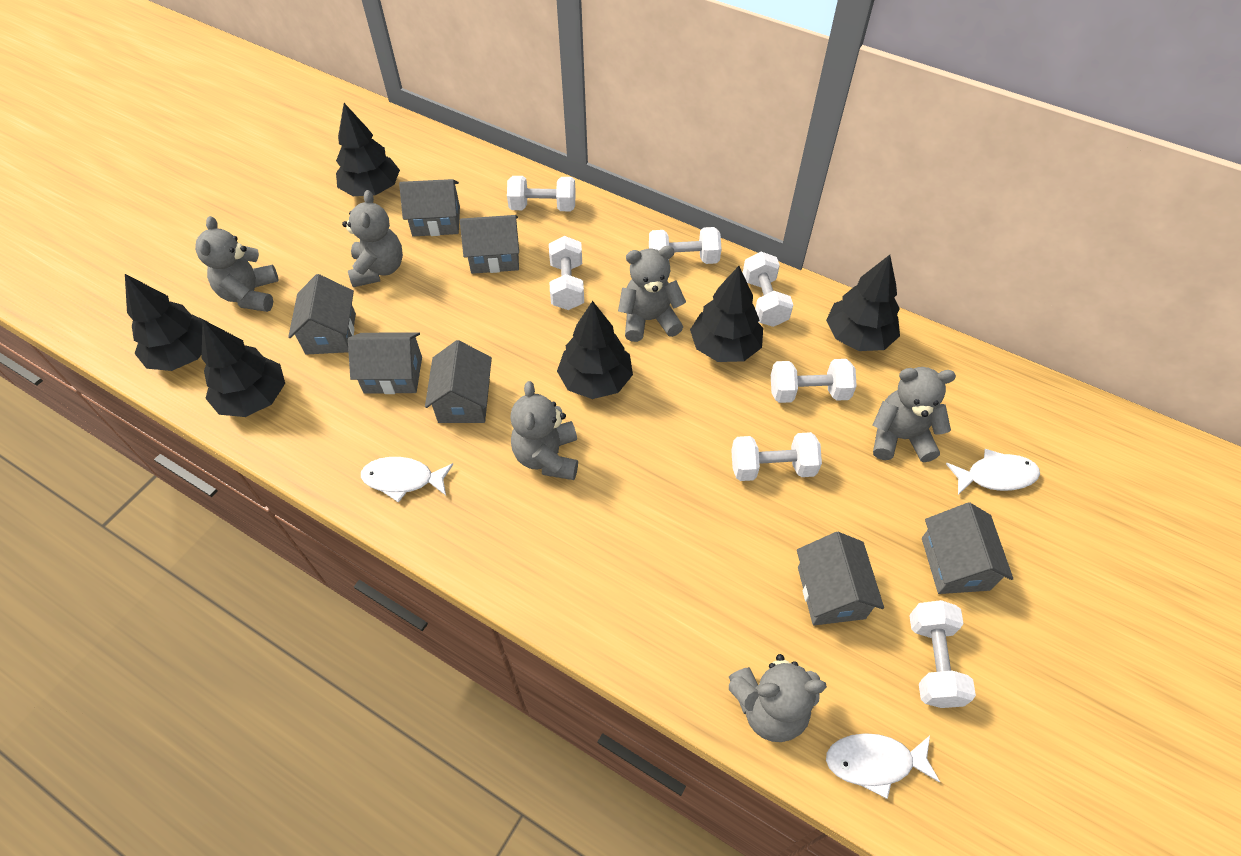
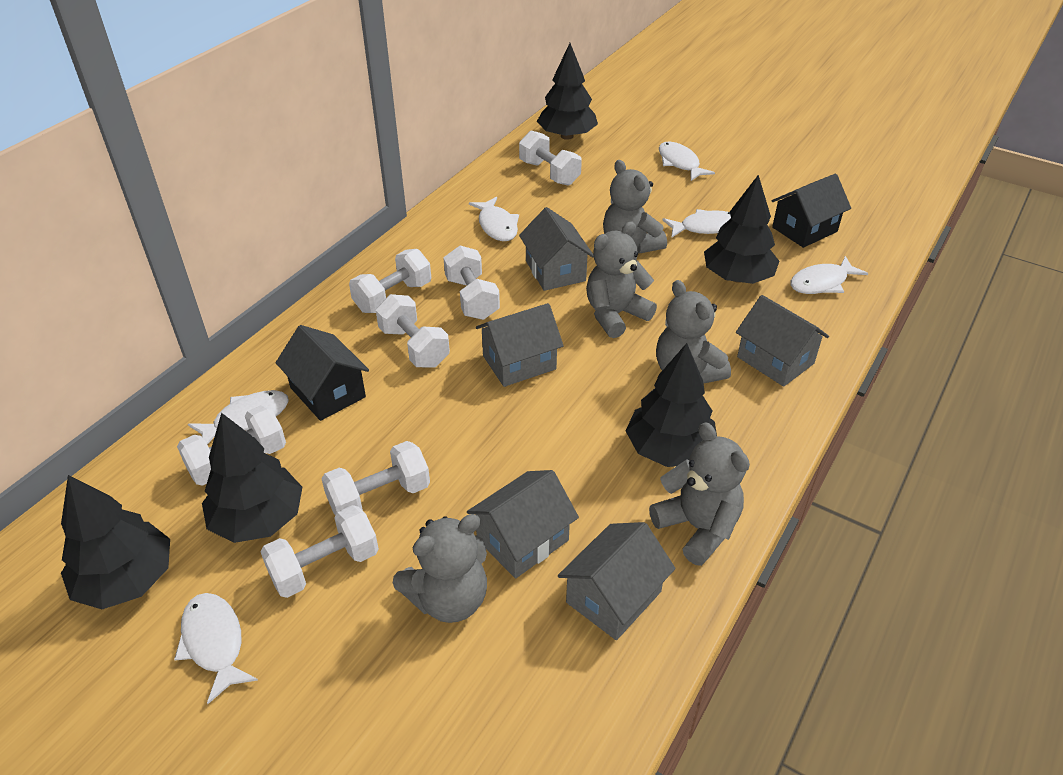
black house: none = 0 -> [276,325,369,421] [772,174,851,248] = 2
black tree: [125,274,208,371] [201,320,285,417] [336,103,400,196] [557,301,633,399] [690,266,763,362] [826,255,900,351] = 6 -> [61,475,170,609] [202,413,302,543] [537,43,598,140] [626,343,717,467] [704,175,780,284] = 5
grey house: [288,274,356,355] [348,332,422,394] [399,179,460,236] [425,340,492,423] [460,215,519,274] [797,532,884,625] [922,503,1013,594] = 7 -> [467,470,579,578] [476,303,564,387] [519,207,594,291] [558,522,676,640] [736,295,829,387] = 5
grey teddy bear: [195,216,279,312] [342,190,403,287] [510,381,578,480] [618,246,686,342] [729,654,827,742] [872,367,956,462] = 6 -> [393,514,487,623] [586,222,657,338] [603,160,667,254] [649,422,750,566] [656,280,731,383] = 5
white fish: [361,457,453,503] [826,733,940,799] [946,449,1040,495] = 3 -> [174,593,258,704] [188,390,289,445] [469,197,519,241] [659,142,715,181] [662,209,731,238] [790,256,868,294] = 6

